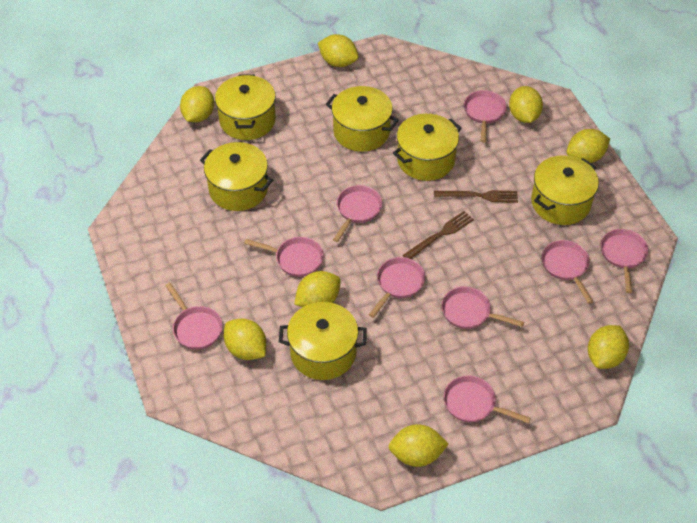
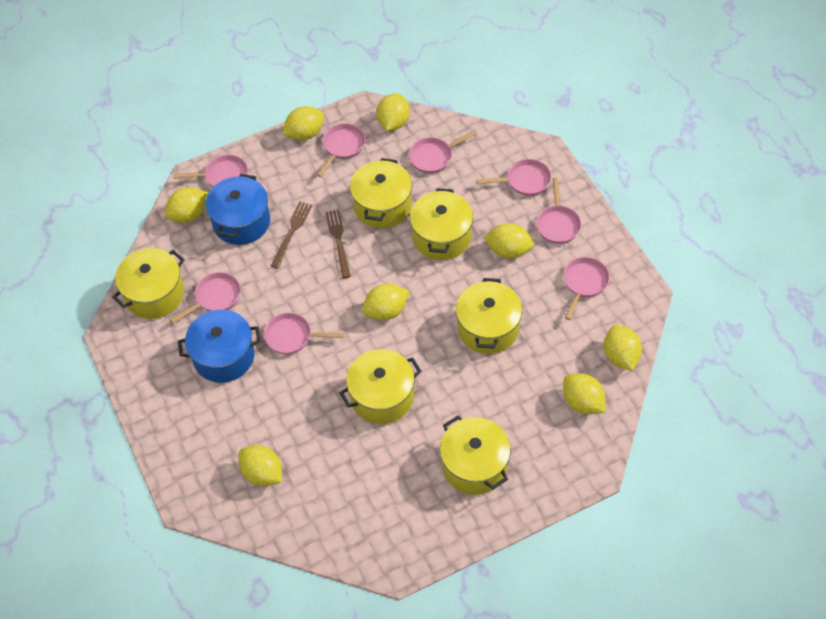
blue pot: none = 0 -> [178,309,261,383] [206,174,270,245] = 2
pink pan: [165,283,223,350] [244,237,323,277] [333,185,382,242] [369,257,425,318] [442,287,524,329] [444,375,531,423] [464,90,507,143] [542,240,593,304] [601,229,648,293] = 9 -> [170,272,241,324] [173,155,248,187] [264,313,344,354] [317,123,365,177] [409,130,477,173] [477,159,551,196] [536,177,581,244] [563,257,610,320] = 8

